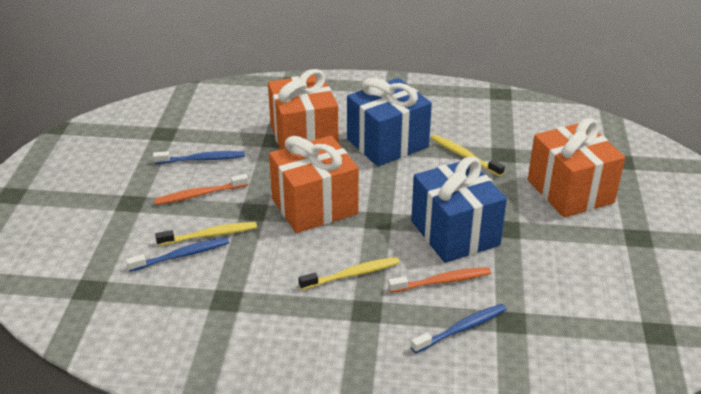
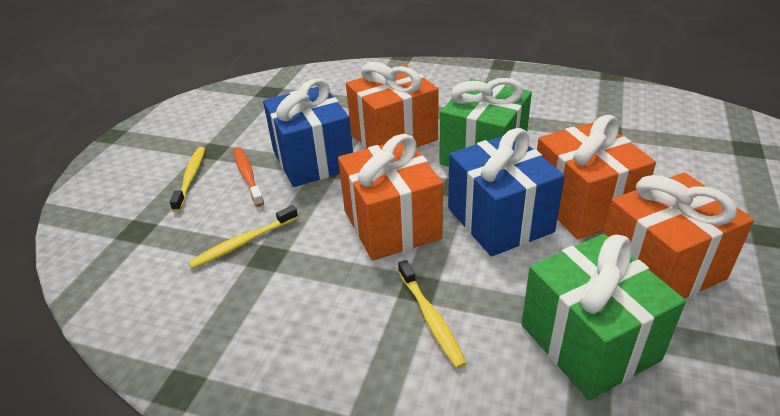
blue toothbrush: [126,237,229,272] [153,151,245,164] [411,304,507,353] = 3 -> none = 0
green gift: none = 0 -> [440,78,532,167] [521,234,686,400] = 2
orange gift: [268,69,338,149] [269,136,359,233] [528,118,625,218] = 3 -> [338,134,443,261] [346,62,438,149] [537,115,656,239] [604,172,754,299] = 4
orange toothbrush: [154,174,248,205] [388,267,491,293] = 2 -> [234,147,264,207] = 1

